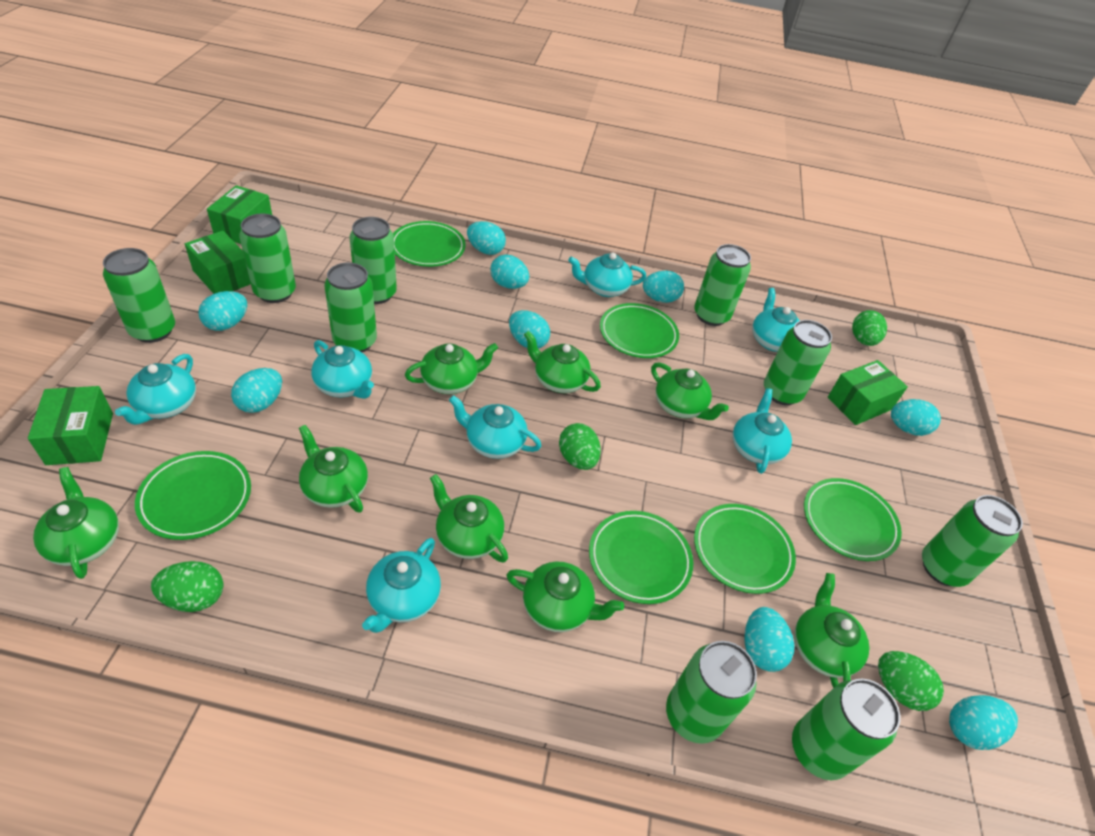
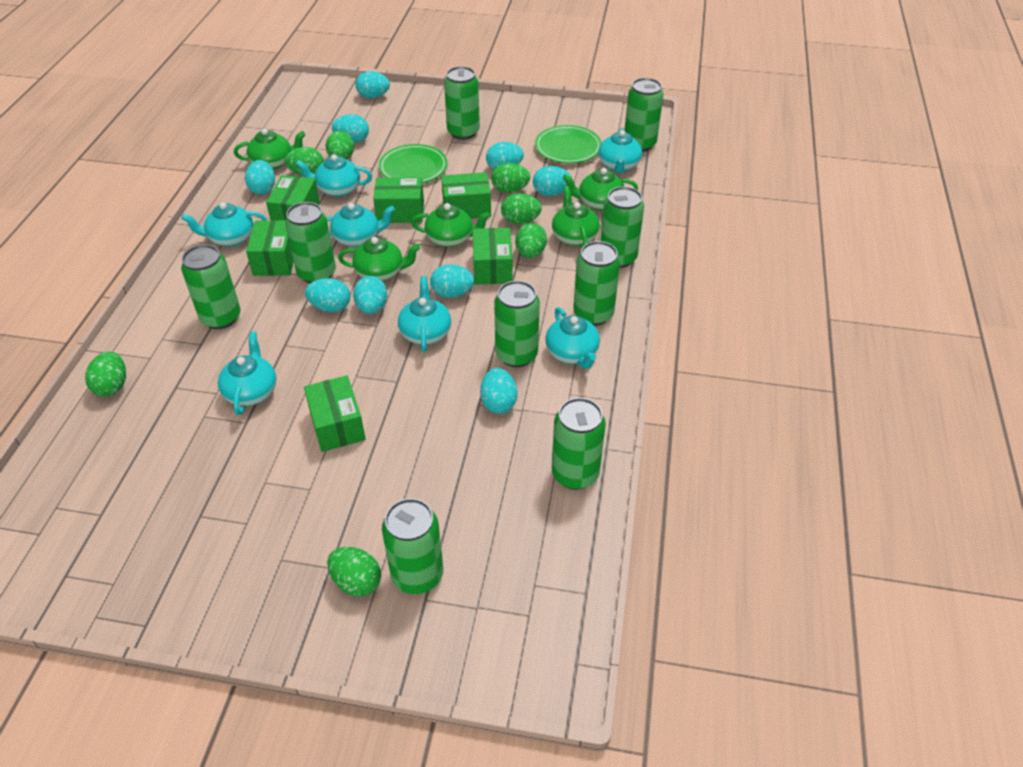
green box: [28,386,113,465] [185,231,251,294] [207,185,272,244] [827,360,908,425] = 4 -> [246,220,294,276] [266,175,320,220] [304,375,366,452] [373,177,424,223] [441,172,491,219] [473,228,513,285] = 6
green egg: [151,561,223,612] [559,423,601,470] [852,310,887,346] [878,651,944,711] = 4 -> [85,352,126,397] [285,147,324,176] [326,131,354,160] [327,547,381,597] [491,163,530,193] [501,193,542,224] [515,223,547,258] = 7
green plate: [135,451,251,540] [393,221,466,267] [589,511,693,604] [600,303,679,358] [694,504,796,594] [804,478,902,561] = 6 -> [379,144,448,183] [535,125,602,163] = 2
green teapot: [33,467,119,579] [299,425,368,513] [405,343,498,394] [430,474,508,563] [506,561,624,632] [524,331,601,393] [651,362,729,420] [794,573,870,688] = 8 -> [234,129,305,170] [338,237,420,281] [411,203,490,247] [552,186,600,249] [562,168,638,211] = 5

